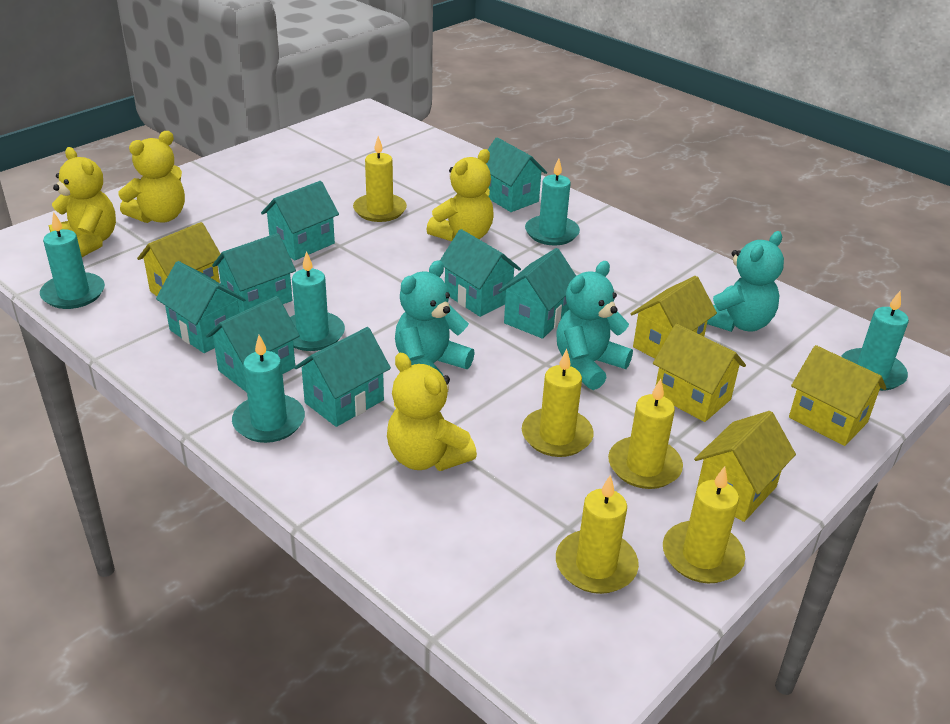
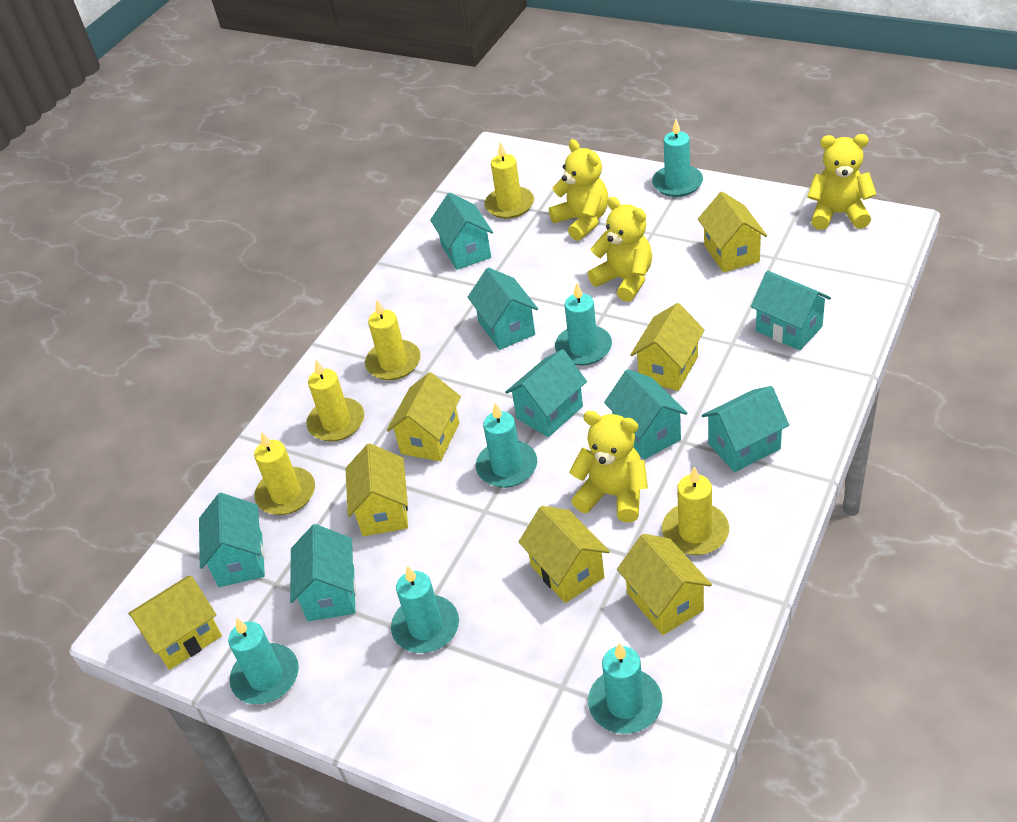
turquoise candle: [40,212,105,309] [232,335,305,443] [290,251,345,351] [525,158,580,245] [841,291,909,391] = 5 -> [228,618,299,704] [391,566,459,653] [476,403,537,488] [555,283,612,366] [588,643,663,734] [652,119,703,197] = 6
turquoise teddy bear: [395,260,475,376] [556,261,633,390] [707,231,784,332] = 3 -> none = 0
yellow house: [137,222,220,296] [631,276,717,359] [653,324,746,422] [694,411,796,522] [789,345,886,446] = 5 -> [128,576,222,670] [346,443,408,536] [387,372,461,461] [519,506,610,603] [617,534,712,635] [630,303,705,391] [698,192,767,273] = 7

